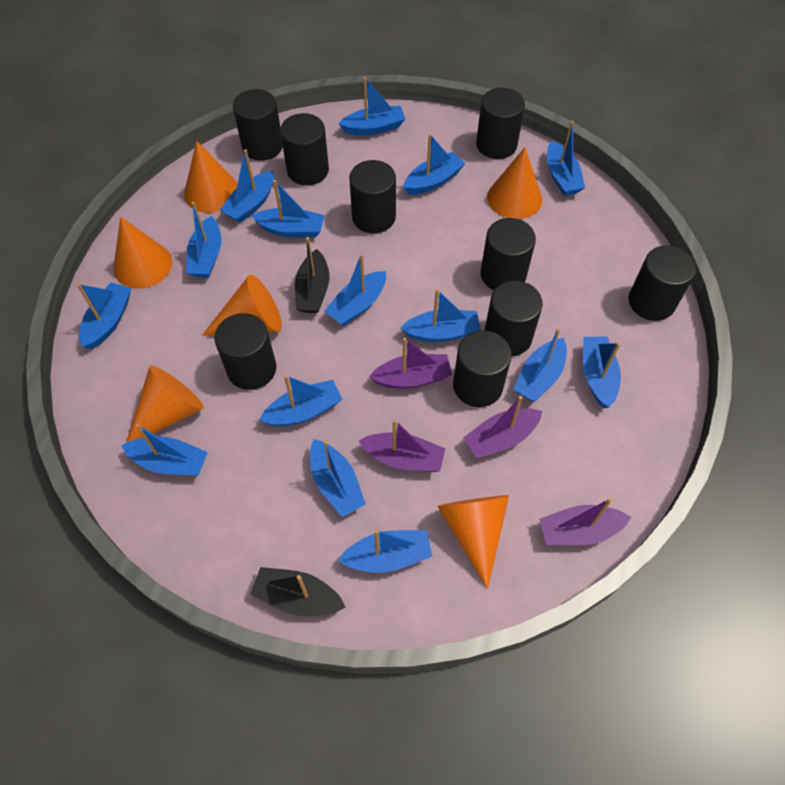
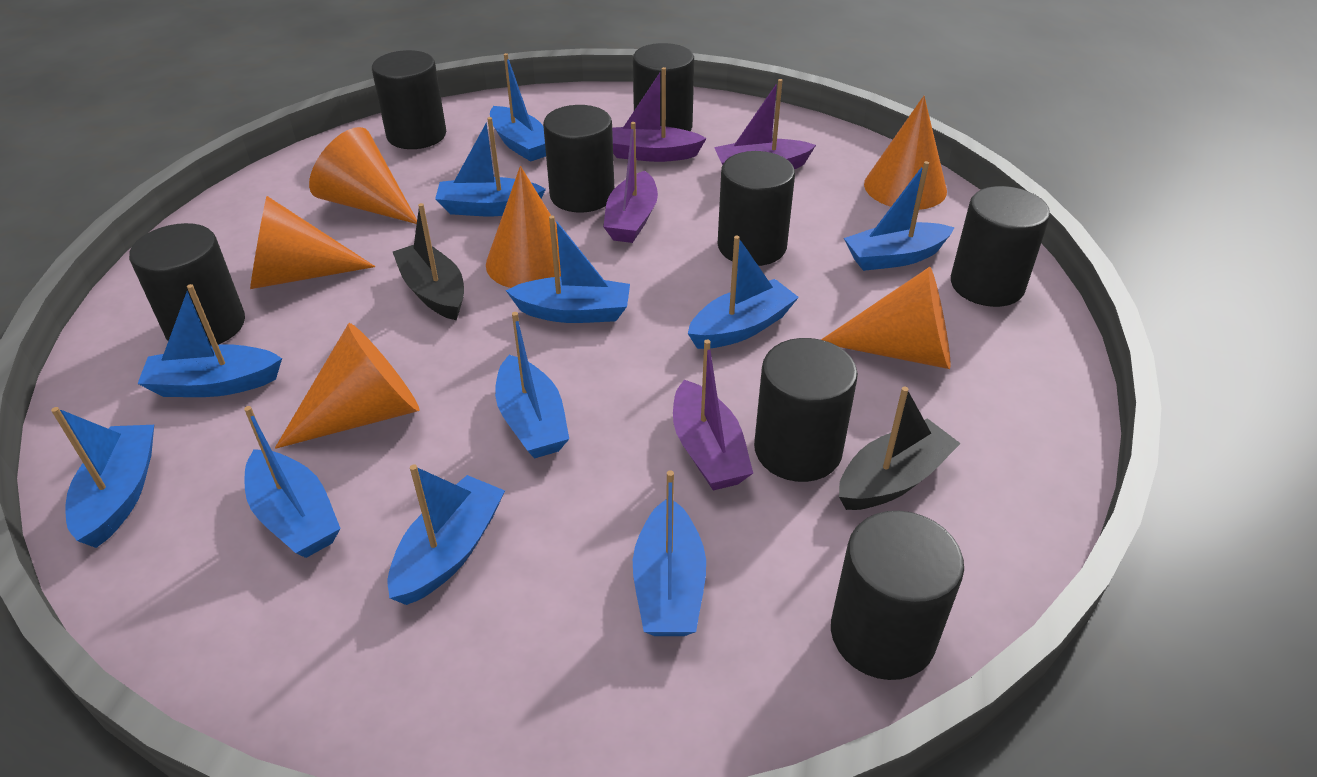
black cylinder: [214,313,276,390] [233,89,283,161] [280,113,329,185] [349,160,396,233] [453,330,512,407] [476,88,525,159] [480,218,536,290] [485,281,543,357] [628,245,696,321] = 9 -> [129,223,245,345] [372,50,446,149] [543,105,614,213] [633,43,694,131] [718,151,795,266] [754,338,858,482] [831,511,964,680] [951,186,1050,307] = 8
blue boat: [77,283,131,349] [121,424,208,476] [187,202,221,278] [220,149,274,223] [251,180,324,238] [259,375,342,426] [310,439,366,517] [325,254,386,325] [338,77,405,135] [338,529,432,573] [401,289,481,342] [403,134,465,195] [514,328,567,402] [547,120,585,196] [583,336,621,408] = 15 -> [51,407,154,548] [137,284,282,397] [244,406,341,558] [387,464,505,605] [435,117,546,216] [490,53,546,162] [495,312,569,459] [506,216,630,323] [633,470,706,636] [688,236,799,349] [844,161,955,271] = 11

